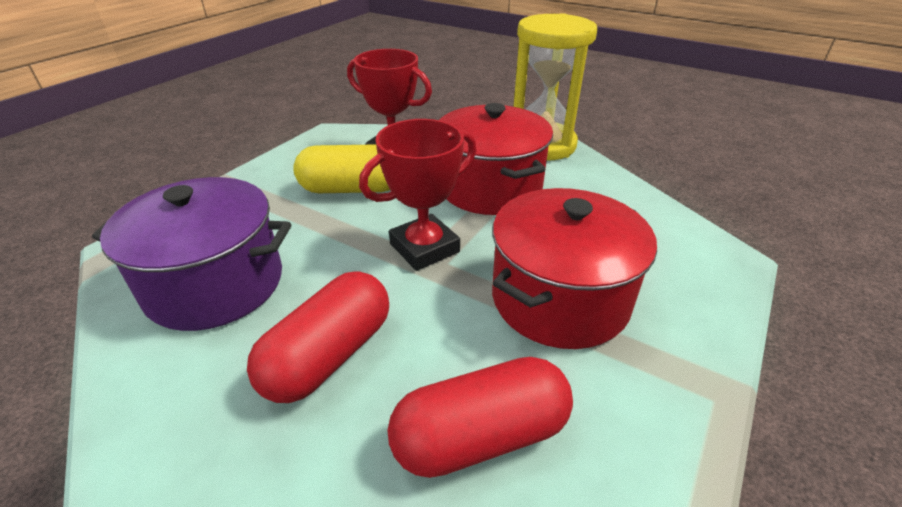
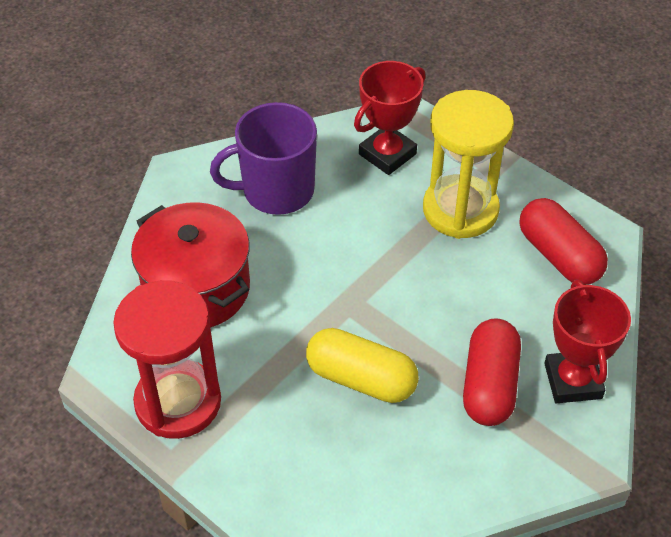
purple mug: none = 0 -> [210,102,317,215] = 1
purple pot: [92,177,291,331] = 1 -> none = 0
red hourglass: none = 0 -> [113,280,221,439] = 1
red pot: [439,103,553,215] [492,188,657,349] = 2 -> [131,202,250,328] = 1

